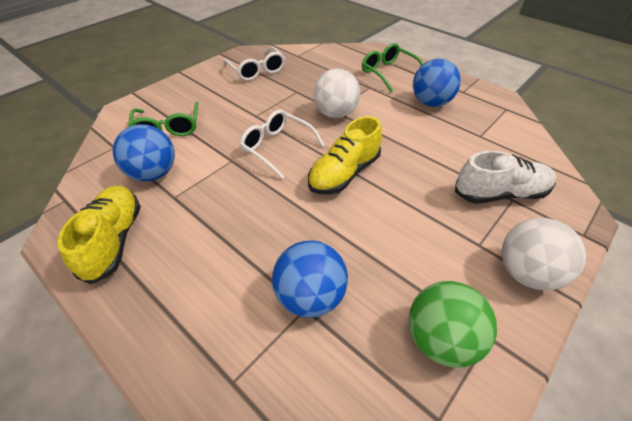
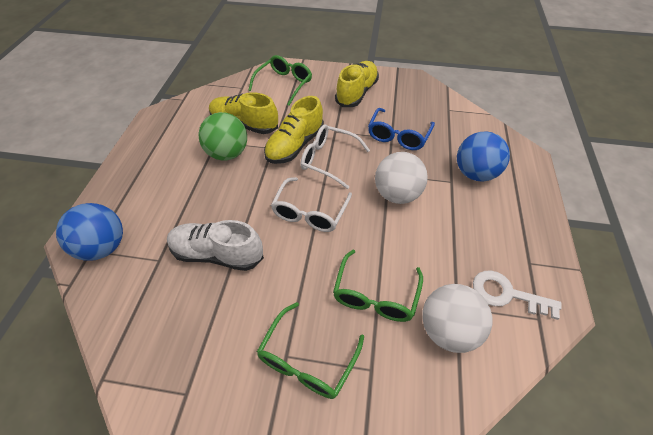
blue ball: [113,124,175,181] [272,240,348,318] [413,59,461,107] = 3 -> [56,203,123,261] [457,131,510,181] = 2
blue glasses: none = 0 -> [368,108,435,150] = 1
green glasses: [128,102,199,136] [362,43,423,92] = 2 -> [249,55,312,106] [257,302,364,399] [333,250,423,322] = 3
white key: none = 0 -> [473,271,562,320] = 1
yellow shoe: [58,186,141,284] [308,116,382,194] = 2 -> [209,92,278,134] [264,96,324,164] [335,61,379,107] = 3

